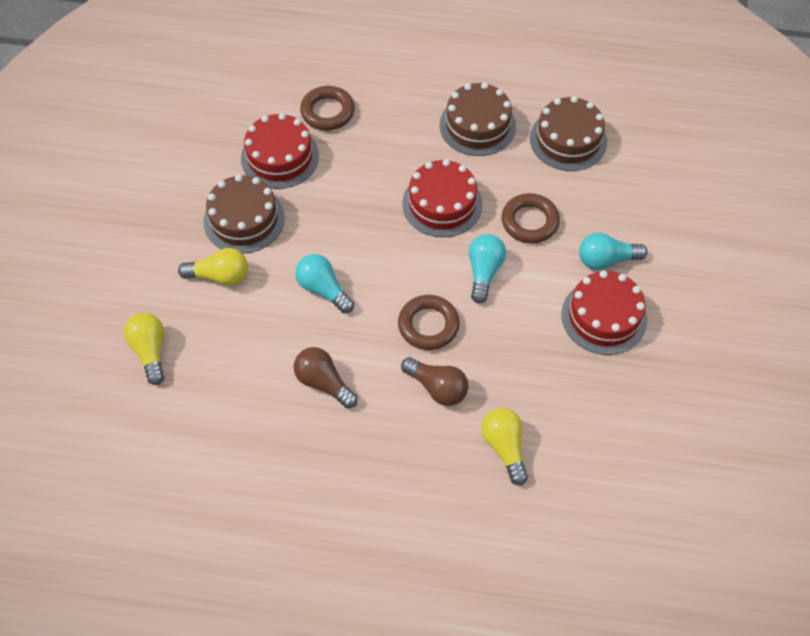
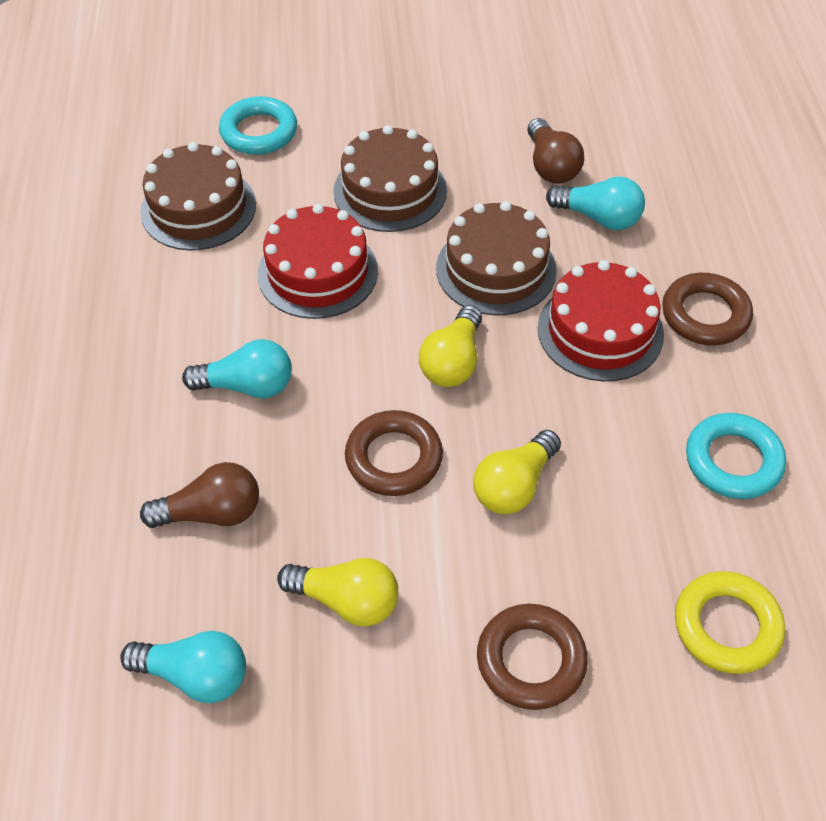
red cake: [241,113,319,189] [402,159,483,237] [561,270,647,355] = 3 -> [258,204,378,319] [538,260,664,381] = 2
turquoise ring: none = 0 -> [219,96,297,155] [686,413,786,499] = 2
yellow ring: none = 0 -> [675,571,785,674] = 1

